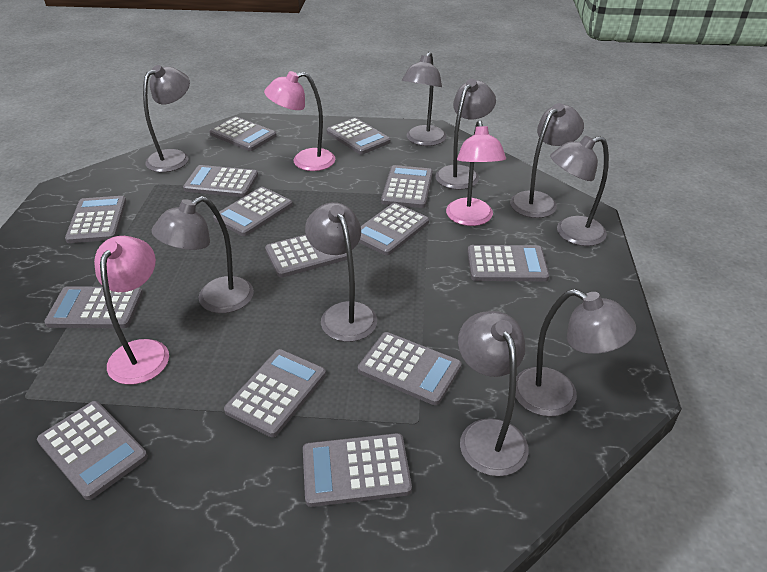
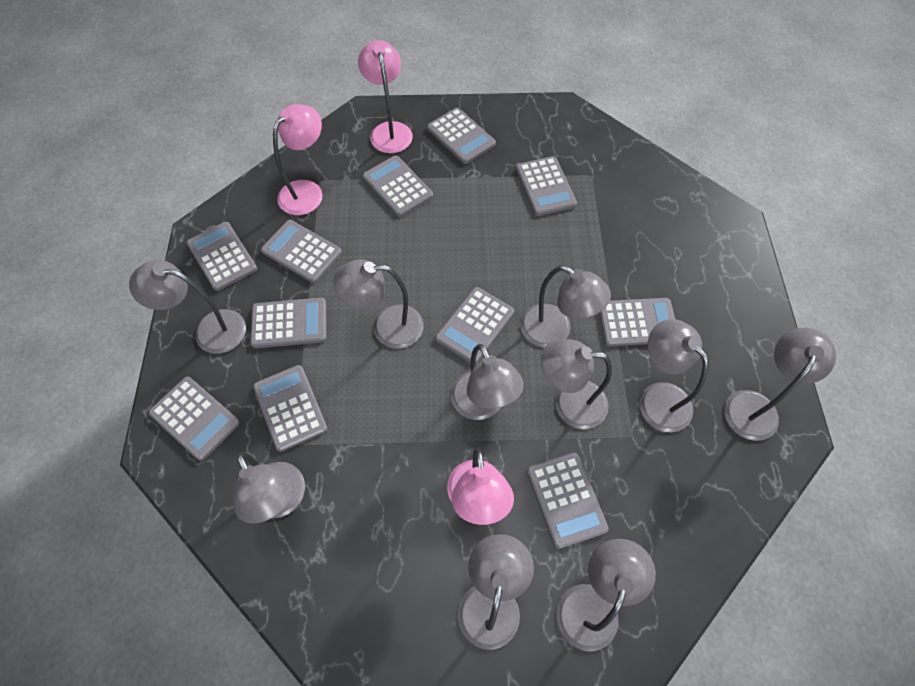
grey calculator: [37,401,148,500] [44,286,143,328] [65,196,126,243] [183,165,258,197] [209,117,277,151] [213,187,293,236] [224,349,326,437] [265,235,347,278] [303,433,412,507] [327,118,391,155] [358,332,462,405] [359,203,429,256] [381,165,433,208] [467,245,549,282] = 14 -> [148,377,240,461] [187,222,257,291] [250,298,327,348] [253,365,328,452] [261,220,342,283] [363,155,433,217] [427,108,496,164] [435,287,514,363] [516,156,577,216] [527,452,609,549] [599,298,675,346] = 11
grey lamp: [143,65,190,172] [151,196,254,313] [305,202,377,342] [402,52,446,146] [435,79,496,190] [458,311,529,476] [510,103,584,218] [515,289,636,417] [550,136,609,246] = 9 -> [129,260,246,354] [232,452,305,524] [333,259,424,349] [451,344,524,420] [458,534,534,650] [520,265,611,348] [541,339,612,429] [557,539,656,651] [640,319,709,432] [724,328,836,441] = 10

